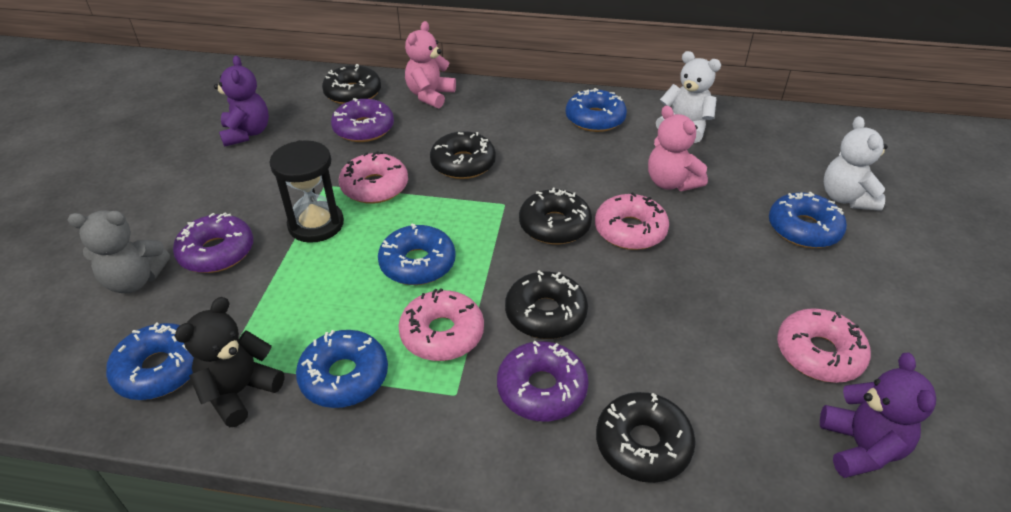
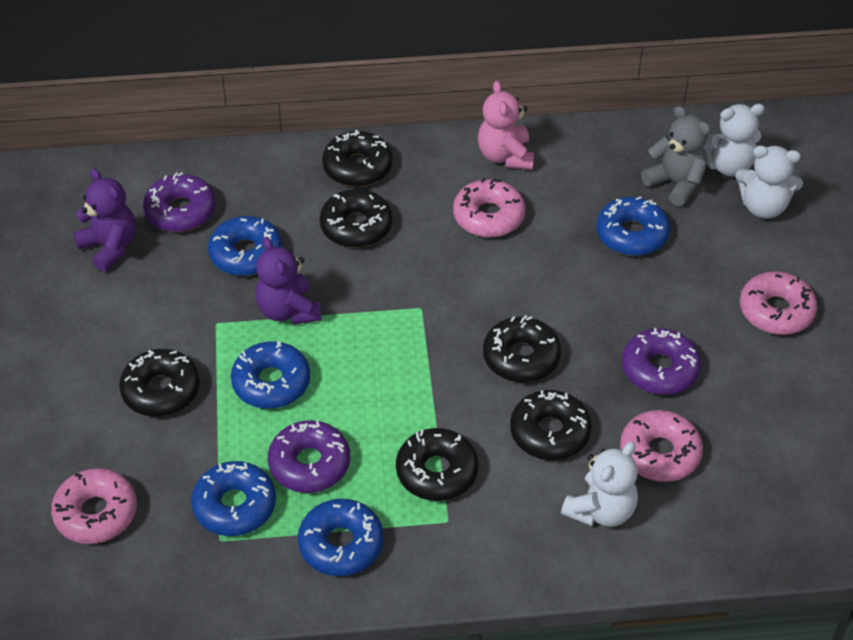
black donut: [322,64,381,104] [430,131,496,179] [505,271,588,339] [519,188,592,244] [596,392,696,483] = 5 -> [119,349,200,417] [319,189,392,248] [322,130,393,187] [396,428,479,501] [483,315,561,383] [510,390,592,460] = 6
black hourglass: [269,140,344,243] = 1 -> none = 0
black teddy bear: [175,297,284,427] = 1 -> none = 0
pink teddy bear: [405,21,456,108] [648,106,708,191] = 2 -> [478,80,534,170] = 1
white teddy bear: [656,51,721,143] [824,116,888,211] = 2 -> [561,441,638,527] [703,104,765,176] [735,146,803,219] = 3

